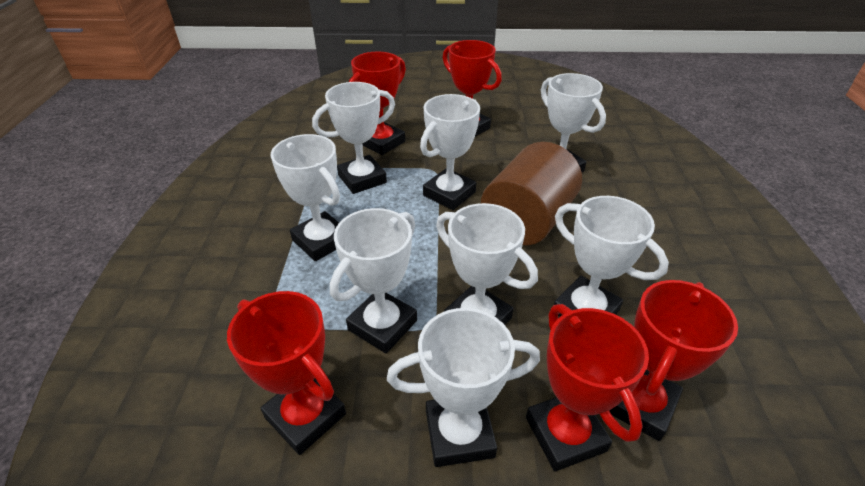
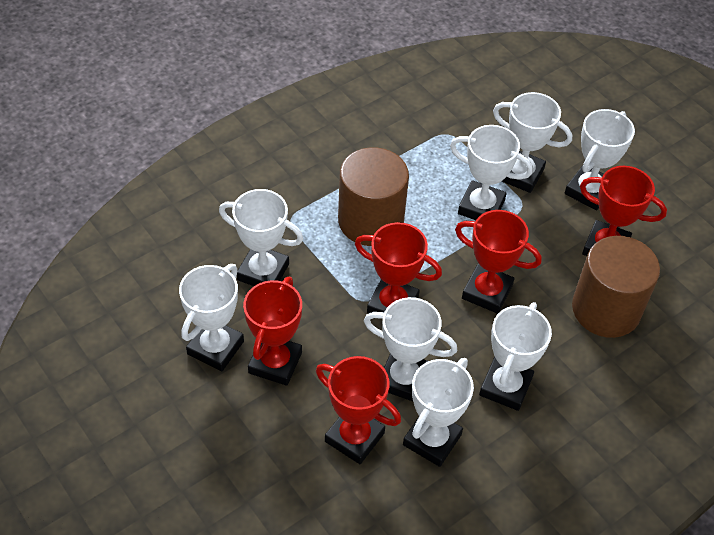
brown cylinder: [481,142,582,245] = 1 -> [338,147,409,246] [572,236,660,338] = 2

